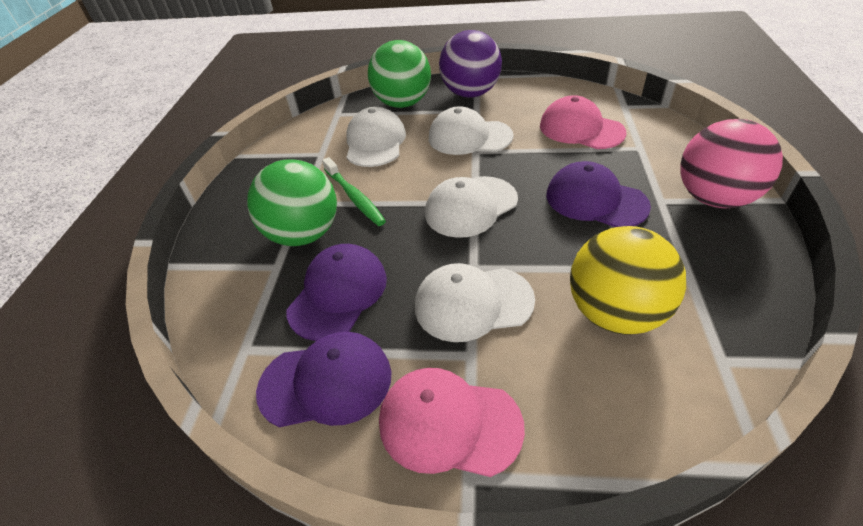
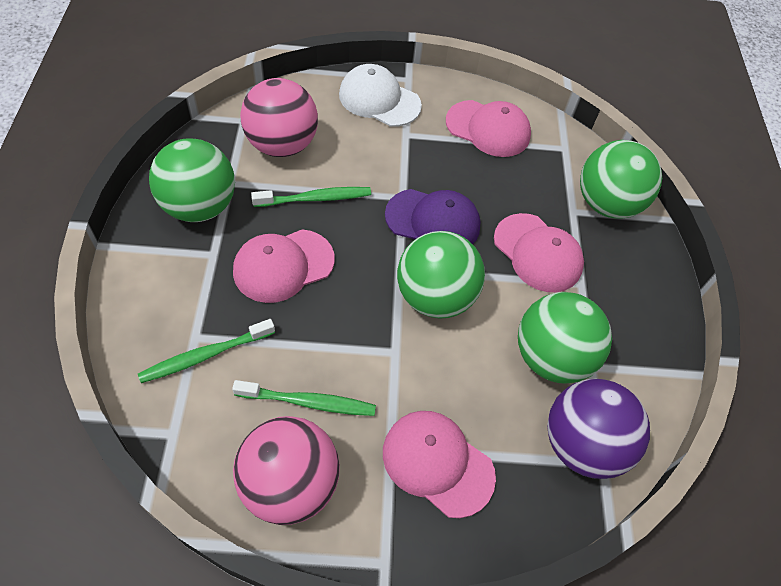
green ball: [247,159,337,246] [368,40,431,108] = 2 -> [149,138,235,222] [397,231,485,318] [518,292,612,384] [580,140,662,219] = 4
green toothbrush: [322,157,386,226] = 1 -> [138,319,275,383] [232,380,376,416] [251,187,371,207] = 3
pink ball: [680,119,783,208] = 1 -> [233,416,340,525] [240,78,318,157] = 2
pink cap: [379,368,525,477] [540,95,626,149] = 2 -> [233,229,335,303] [383,411,496,518] [446,100,531,157] [494,213,584,292] = 4
purple cap: [256,332,391,427] [287,244,387,341] [546,161,651,227] = 3 -> [385,189,481,244] = 1
white cap: [346,107,406,167] [415,263,535,342] [425,176,518,238] [429,106,513,155] = 4 -> [339,64,422,127] = 1
yellow ball: [570,226,686,335] = 1 -> none = 0

